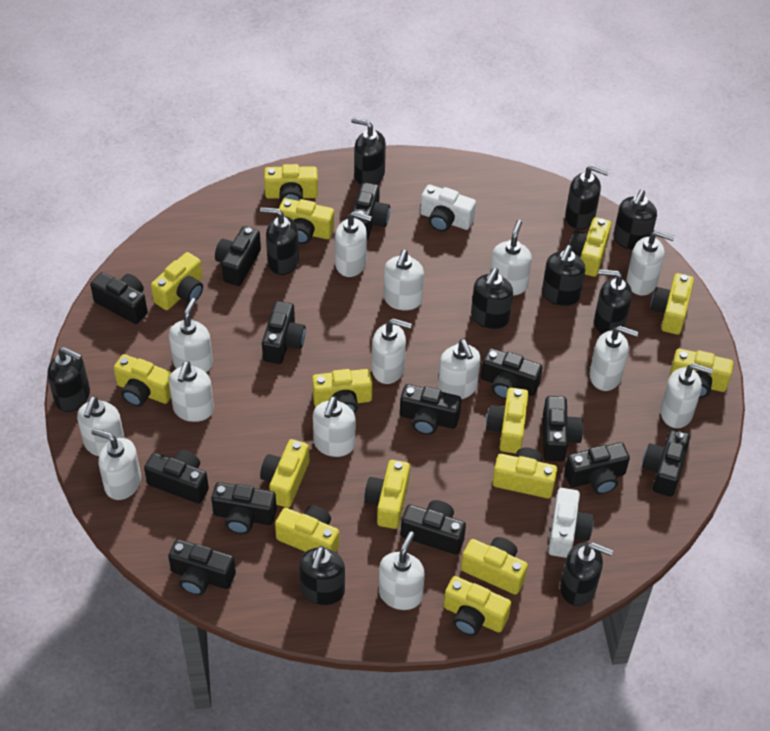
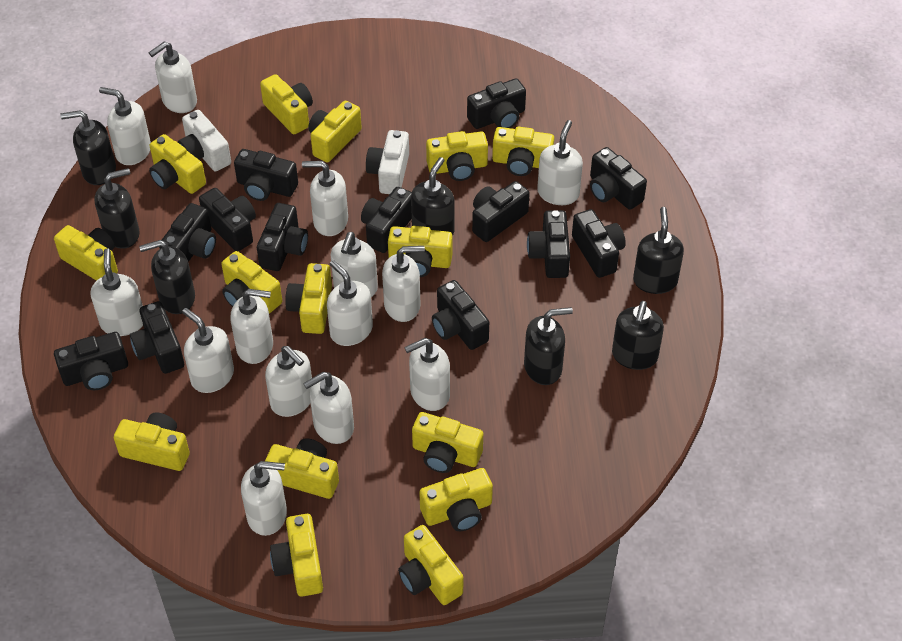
black soap dispenser: [47,347,90,412] [260,207,299,275] [299,546,345,605] [351,118,386,185] [471,268,513,329] [542,245,586,306] [560,542,613,606] [565,165,609,230] [594,269,632,335] [614,189,657,250] = 10 -> [60,110,116,185] [95,168,140,249] [139,240,195,314] [411,157,455,236] [524,307,573,385] [612,301,664,370] [633,207,684,294] = 7

